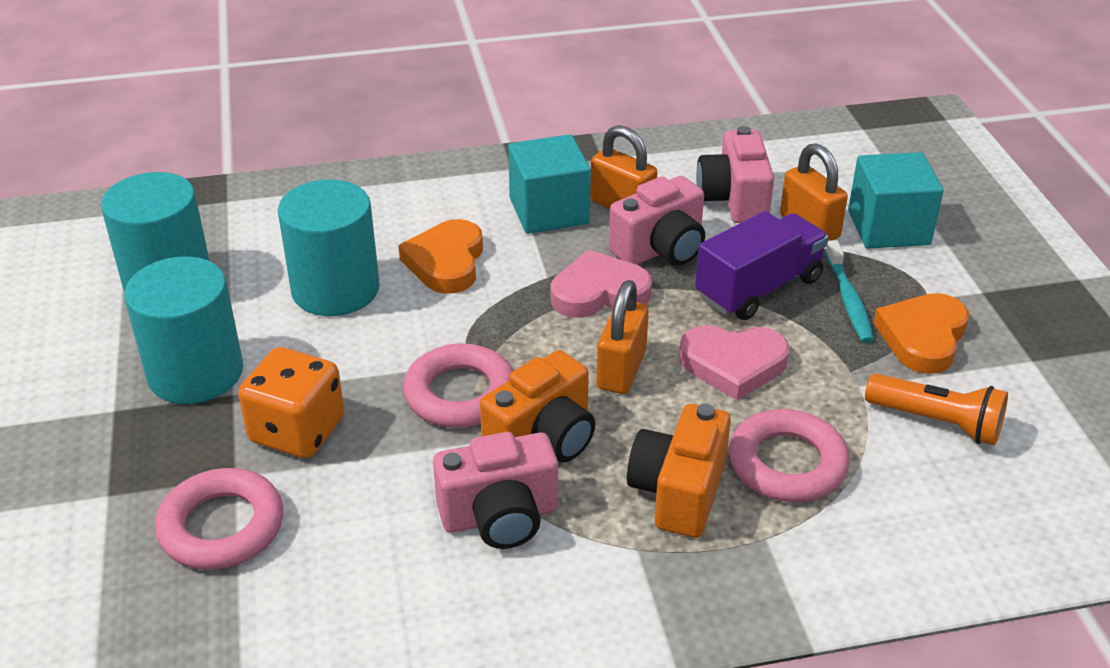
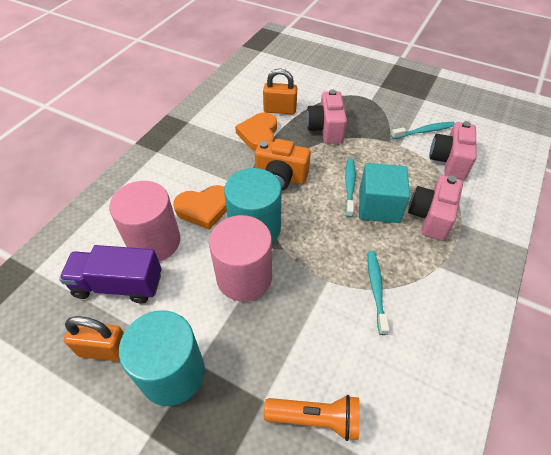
orange camera: [480,350,595,462] [627,404,731,538] = 2 -> [255,139,311,190] = 1
orange dice: [238,347,344,458] = 1 -> none = 0
orange padlock: [590,125,658,209] [596,280,649,394] [780,143,848,241] = 3 -> [64,316,124,362] [263,68,297,115] = 2
pink cylinder: none = 0 -> [109,181,181,262] [209,215,272,301] = 2
pink heart: [551,250,652,318] [679,325,790,400] = 2 -> none = 0
pink ring: [155,468,283,570] [403,343,513,428] [729,409,850,502] = 3 -> none = 0
turquoise cube: [508,134,591,234] [848,152,944,249] = 2 -> [359,163,410,223] = 1
turquoise cylinder: [101,172,210,292] [124,256,243,404] [278,180,380,316] = 3 -> [119,310,205,406] [224,168,282,243] = 2
turquoise toothbrush: [825,240,874,343] = 1 -> [345,158,356,218] [368,251,389,335] [391,122,455,139] = 3

